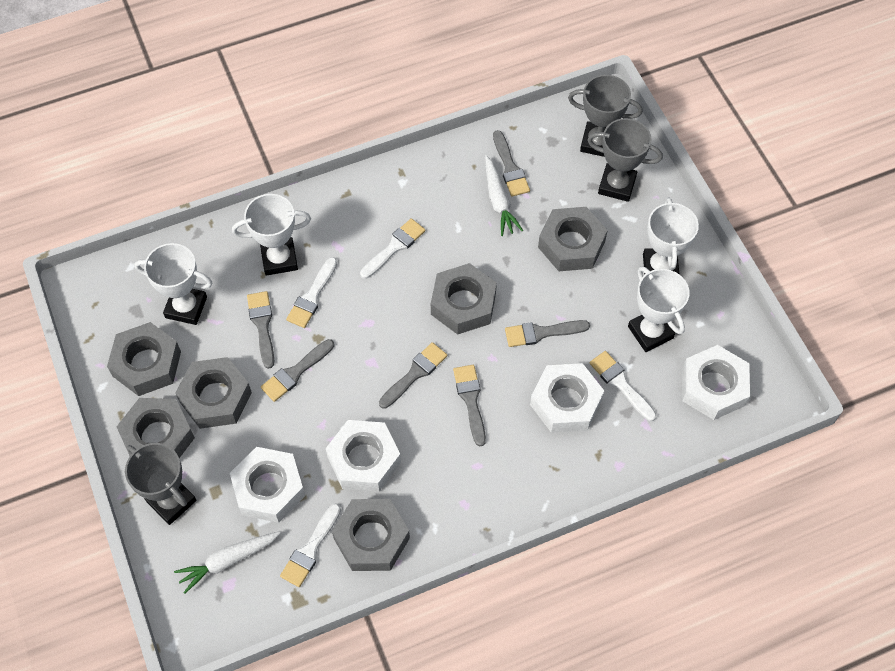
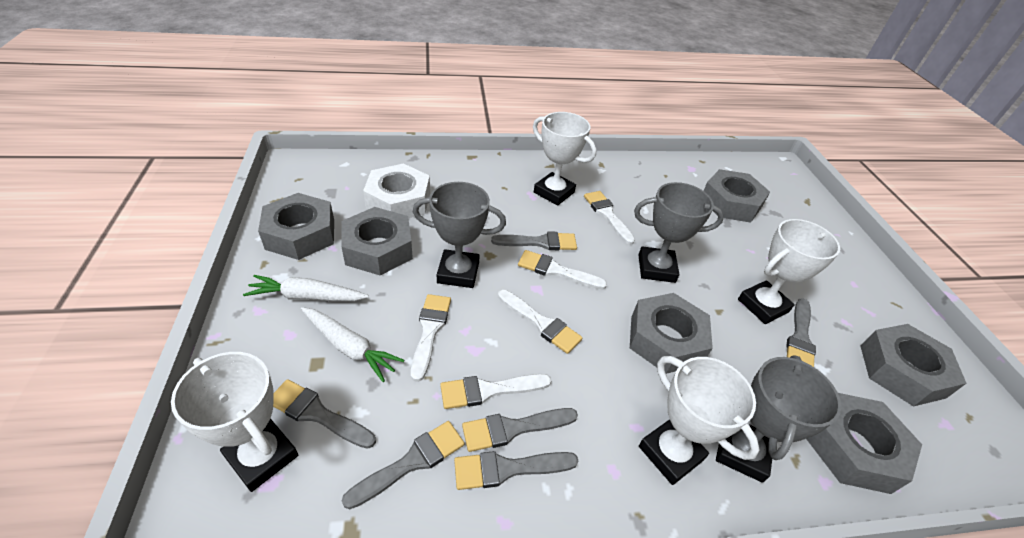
white brush: [280,503,341,587] [286,257,337,328] [360,218,425,279] [590,351,657,421] = 4 -> [411,294,451,382] [440,374,552,409] [498,290,582,354] [518,250,607,290] [584,191,635,245] = 5
white nut: [230,447,305,523] [326,420,401,492] [530,363,604,433] [682,345,750,420] = 4 -> [363,163,430,218] = 1

